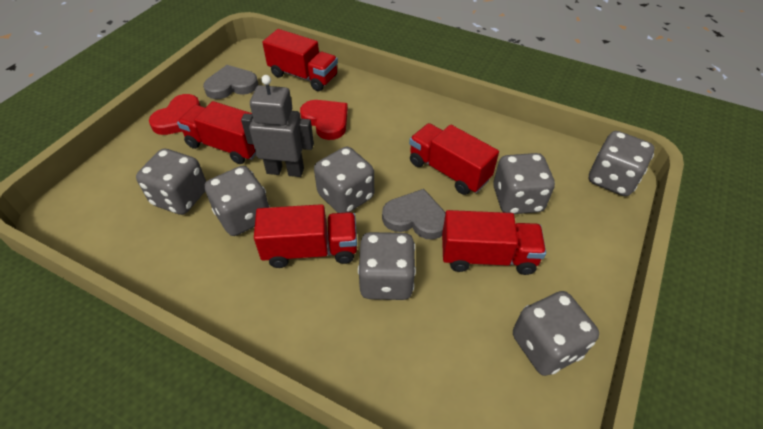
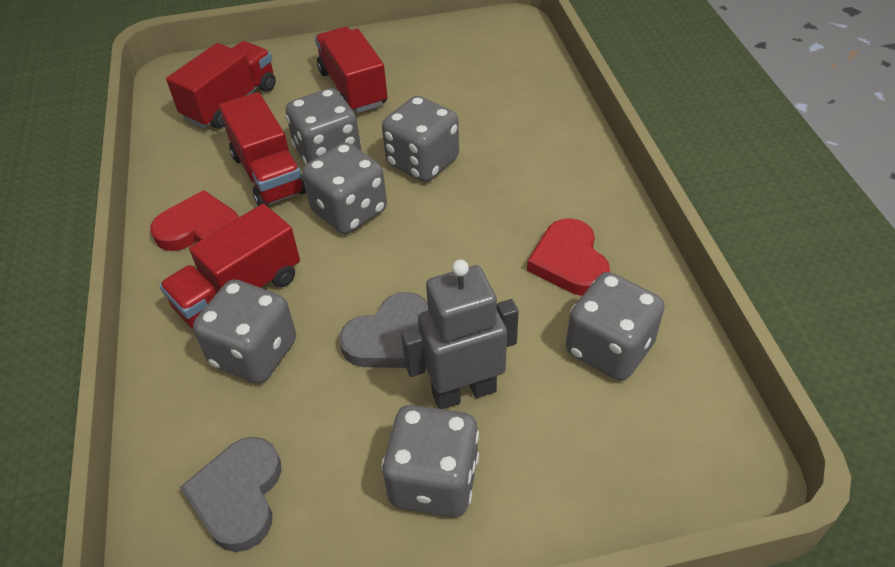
grey dice: [136,149,206,215] [205,166,270,236] [314,147,374,213] [358,232,416,300] [493,153,555,214] [513,291,599,376] [589,131,654,196] = 7 -> [193,279,296,384] [286,88,361,164] [302,142,387,234] [382,96,459,182] [382,405,479,517] [566,272,665,381] = 6
red truck: [177,101,256,164] [254,204,357,268] [262,29,338,91] [409,123,499,195] [442,210,546,275] = 5 -> [159,204,300,328] [166,41,276,128] [219,92,306,206] [315,27,387,113] = 4

